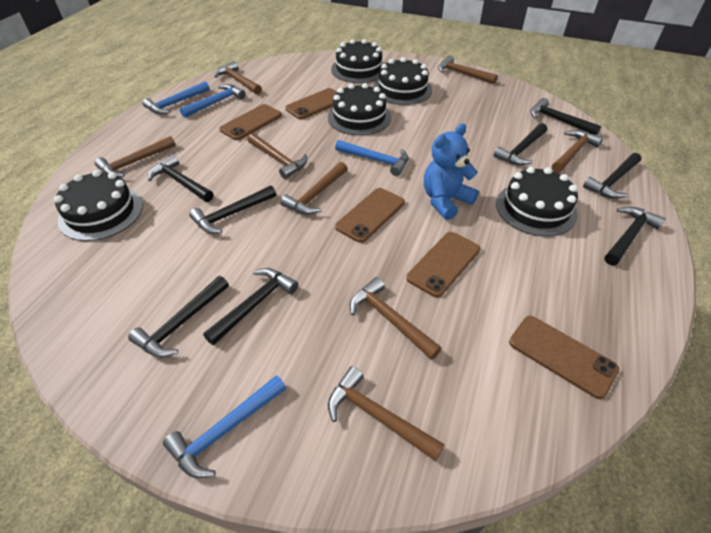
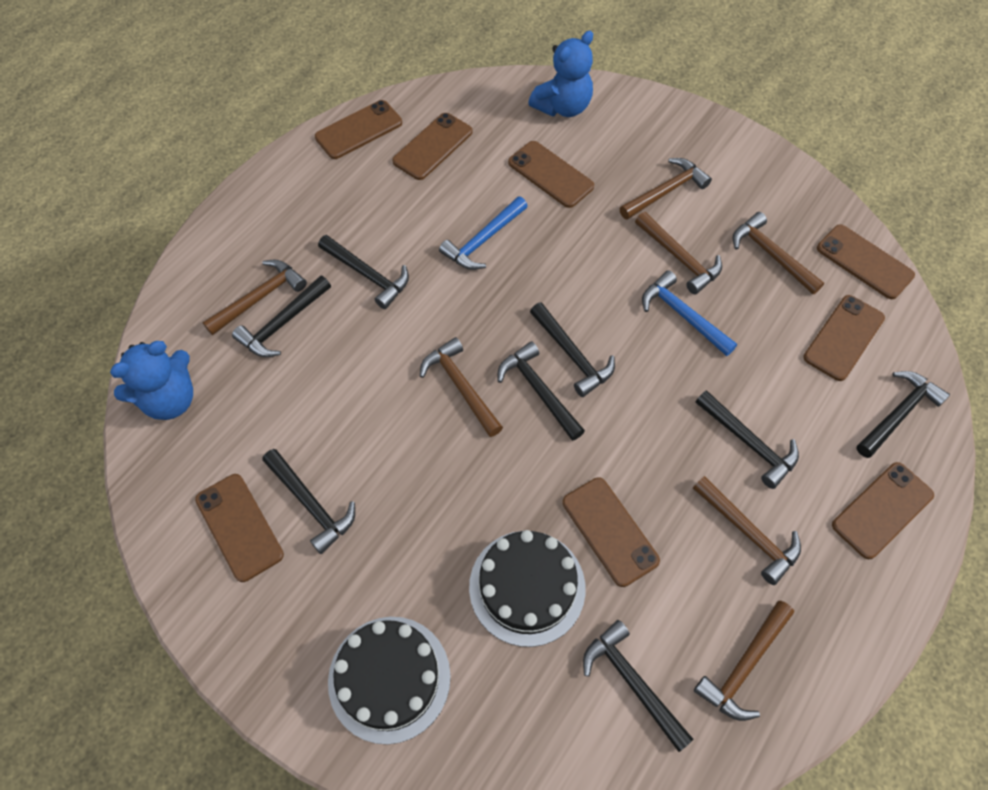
black cake: [54,170,143,241] [328,83,391,136] [331,39,384,83] [373,57,432,105] [496,167,578,237] = 5 -> [328,617,451,745] [469,530,586,647] = 2
blue hammer: [143,81,210,114] [163,375,286,478] [180,84,246,118] [335,140,408,176] = 4 -> [439,196,528,270] [642,270,737,356] = 2
blue teddy bear: [424,123,479,220] = 1 -> [110,341,193,420] [528,31,593,117] = 2
brown hammer: [95,136,176,177] [214,61,262,95] [247,133,307,179] [280,162,347,215] [328,366,445,461] [350,277,442,360] [438,55,498,84] [552,130,603,173] = 8 -> [202,260,307,335] [420,337,503,437] [620,158,712,220] [635,212,722,295] [693,476,801,585] [694,601,794,721] [733,212,824,294] = 7
brown phone: [219,104,282,140] [285,88,337,119] [335,188,405,243] [406,232,480,297] [509,316,619,399] = 5 -> [195,474,284,582] [315,100,402,159] [392,113,472,180] [508,141,594,208] [563,477,660,587] [803,295,885,381] [817,224,915,299] [832,462,934,559] = 8

